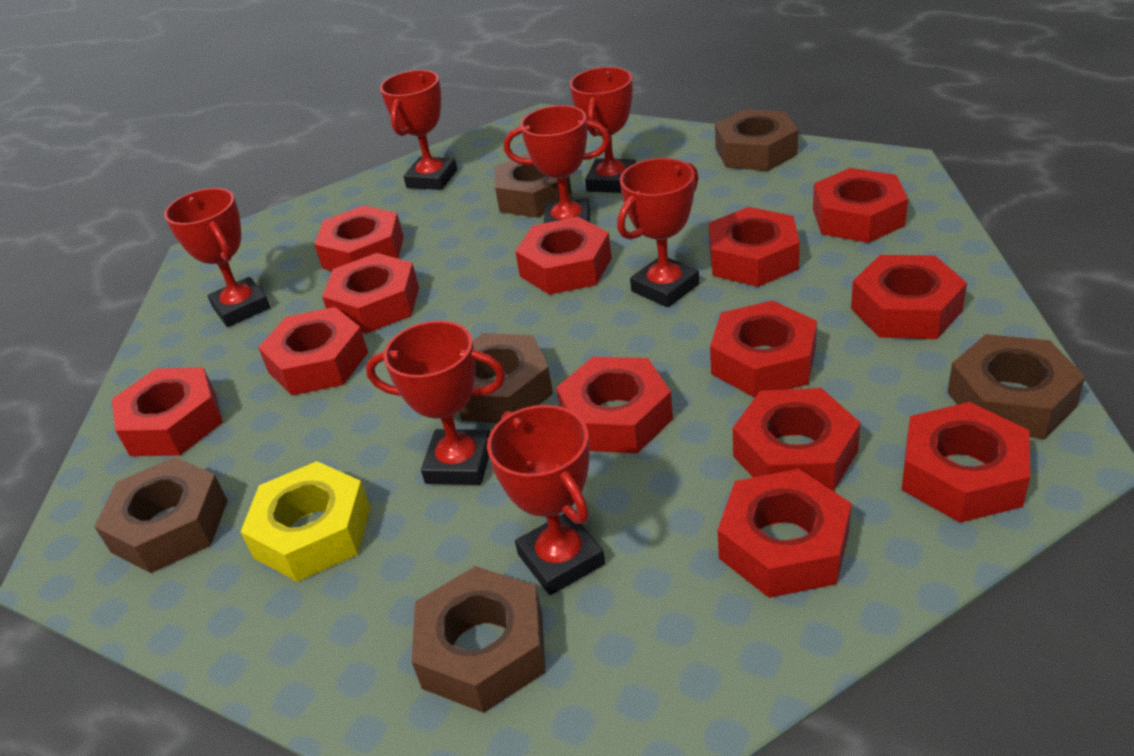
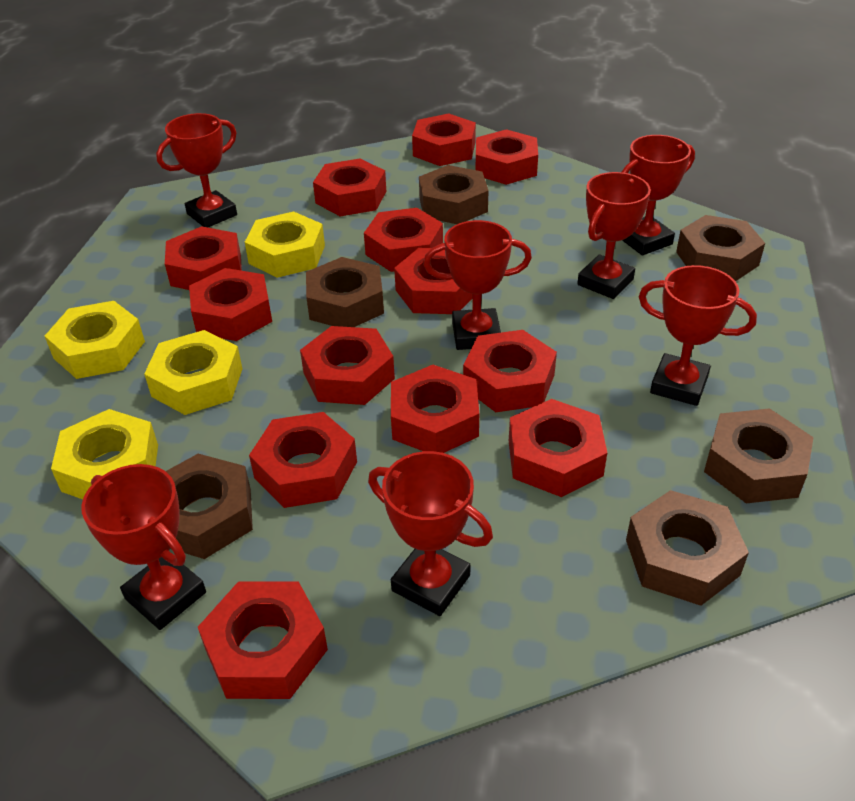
yellow nut: [241,461,371,582] = 1 -> [45,301,145,379] [51,409,158,499] [144,330,242,415] [245,211,325,278] = 4

